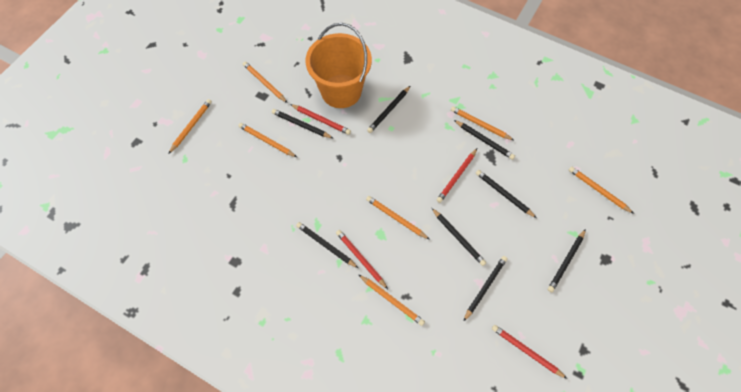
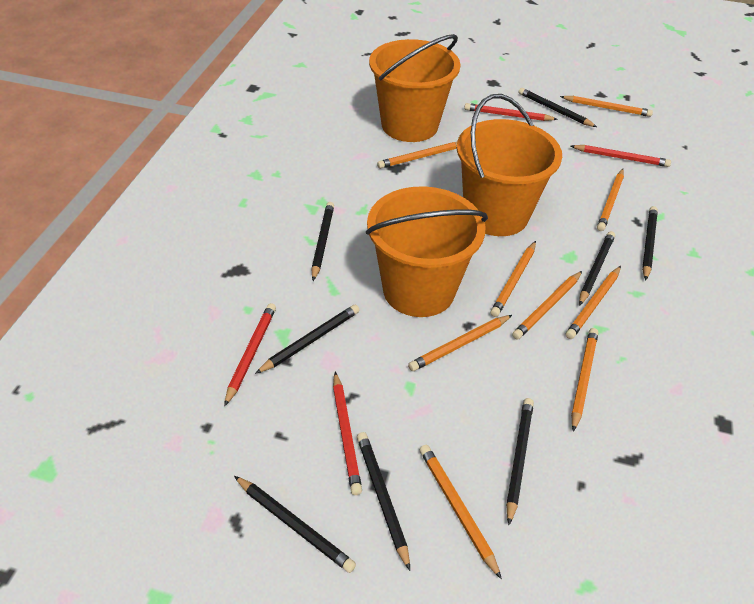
orange bucket: [306,23,372,108] = 1 -> [366,186,488,317] [369,34,460,142] [457,94,562,236] = 3
orange pencil: [168,99,212,154] [238,123,297,157] [243,62,288,103] [358,274,425,326] [366,196,430,240] [451,106,514,140] [569,166,634,214] = 7 -> [377,142,457,169] [408,315,512,371] [419,445,502,580] [490,241,536,317] [512,271,582,340] [560,96,653,117] [566,266,621,339] [571,328,598,432] [597,169,624,231] = 9

